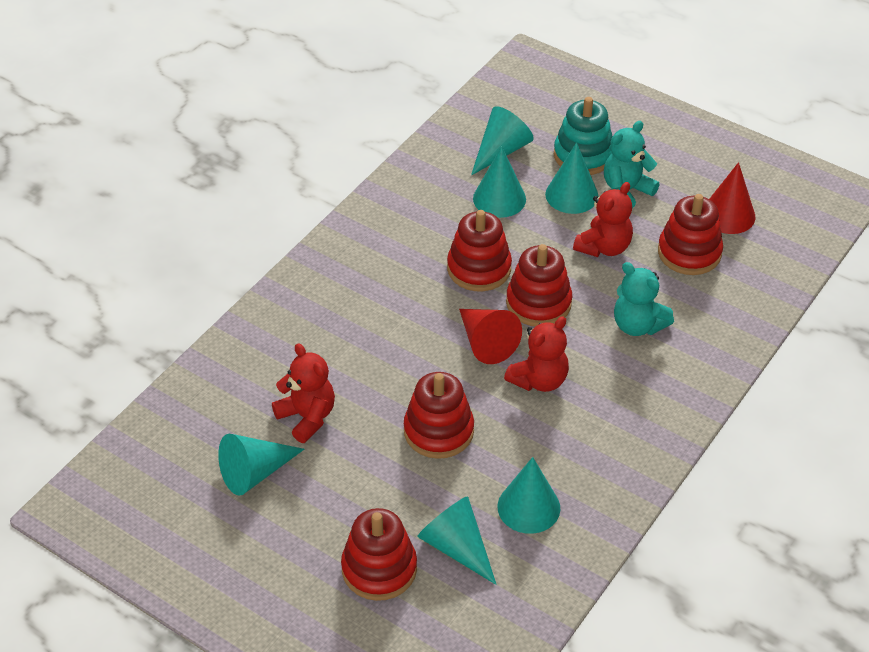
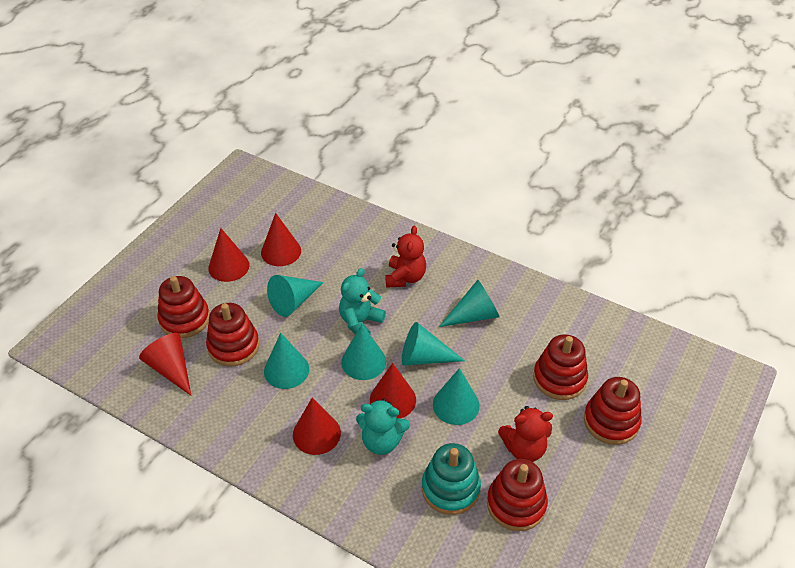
red cone: [459,309,522,364] [709,162,755,234] = 2 -> [139,333,191,396] [208,228,249,282] [261,213,301,266] [293,398,341,455] [370,363,416,419] = 5
red teddy bear: [272,343,335,443] [504,316,569,392] [573,182,633,257] = 3 -> [385,226,426,288] [498,406,553,462] = 2

